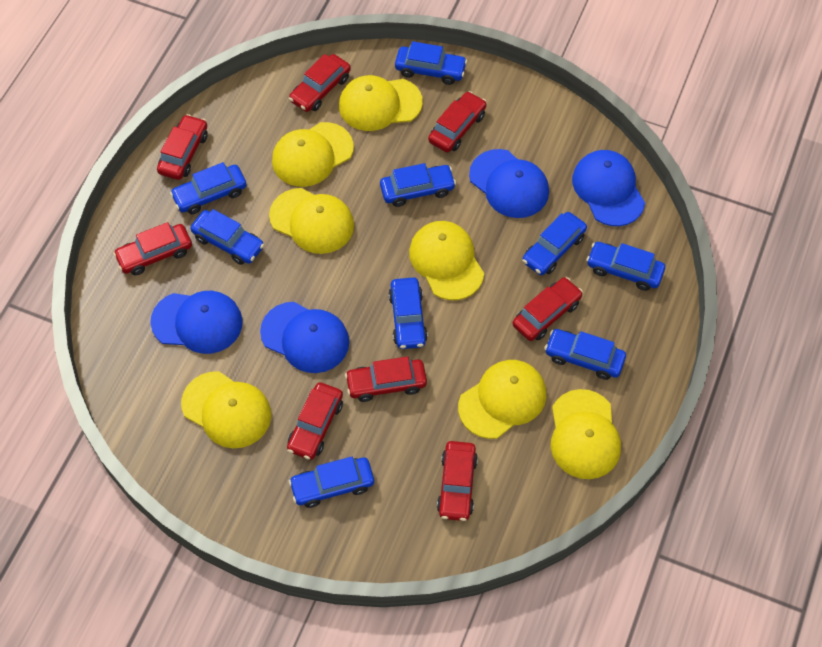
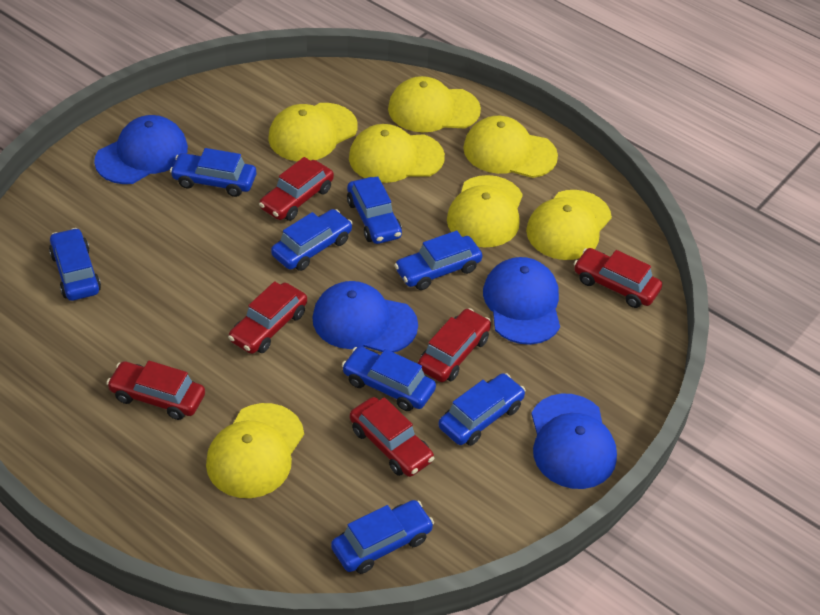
blue car: [170,162,247,214] [190,209,264,265] [289,457,374,508] [380,163,456,207] [389,277,428,349] [395,41,467,85] [522,212,587,275] [545,329,626,380] [587,242,665,291] = 9 -> [49,228,101,301] [170,148,256,197] [271,209,353,271] [331,500,434,574] [342,346,436,411] [347,176,402,244] [394,231,482,290] [438,373,526,446] = 8
red car: [113,222,192,275] [157,114,208,180] [287,382,343,460] [289,54,351,112] [345,356,427,402] [428,91,487,152] [437,441,478,521] [513,277,583,341] = 8 -> [106,361,205,420] [228,281,307,354] [259,157,334,221] [350,397,435,477] [418,308,491,382] [574,248,662,308] = 6

